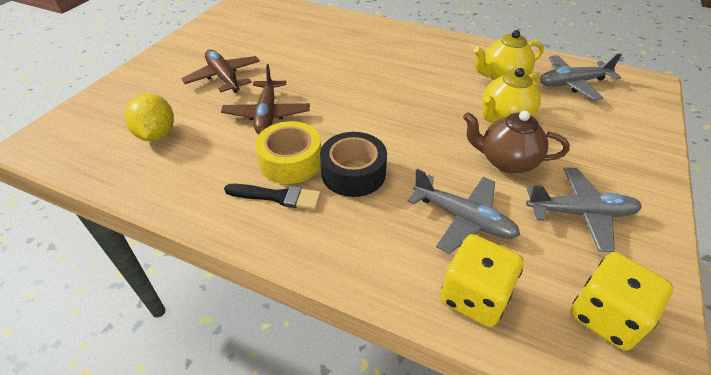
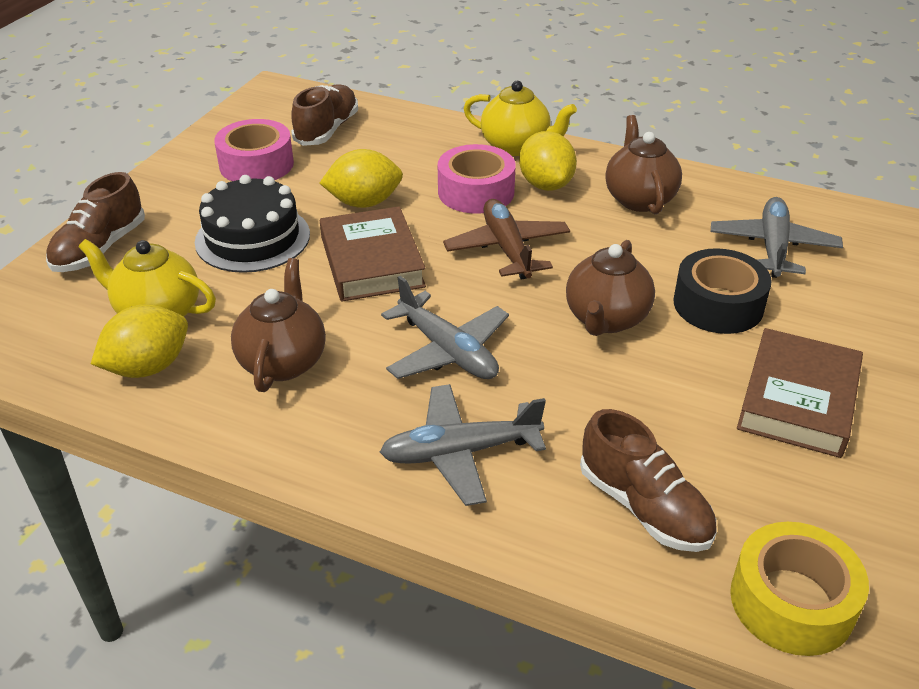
black brush: [224,184,321,210] = 1 -> none = 0
black cake: none = 0 -> [195,175,310,273] = 1
brown book: none = 0 -> [320,206,426,301] [737,328,863,458] = 2
brown plane: [181,50,260,93] [221,64,310,134] = 2 -> [443,199,570,280] = 1
brown shoe: none = 0 -> [46,172,145,272] [291,84,358,146] [580,409,716,552] = 3
brown teapot: [463,111,570,173] = 1 -> [231,258,326,392] [566,240,655,336] [605,115,682,214] = 3
pink tape: none = 0 -> [214,119,294,181] [438,144,516,214] = 2
yellow dice: [440,234,524,327] [570,252,673,351] = 2 -> none = 0
yellow lemon: [125,94,174,141] = 1 -> [91,304,188,378] [320,149,403,208] [519,131,577,191] = 3

